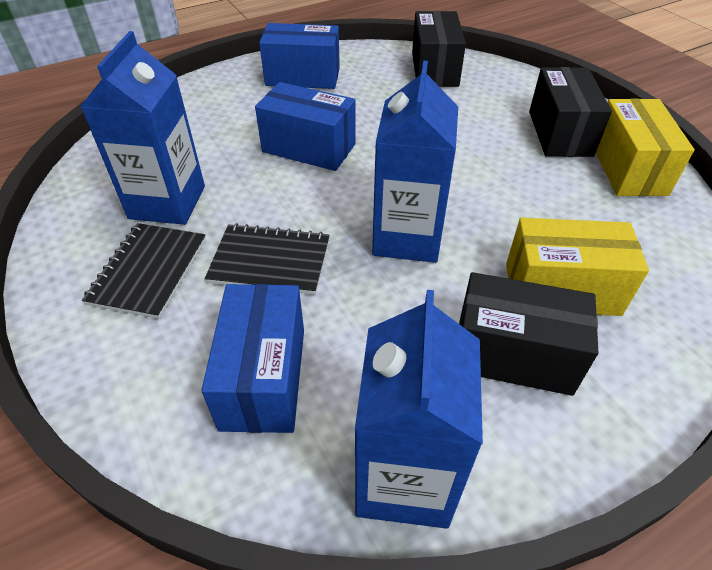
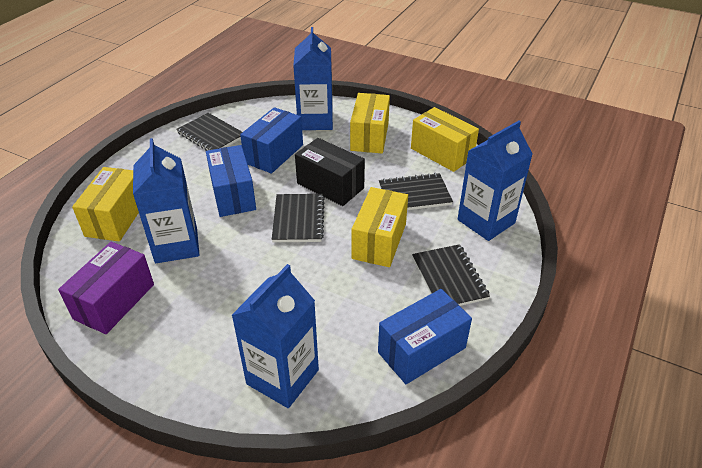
black box: [412,11,466,87] [459,272,598,396] [529,67,612,157] = 3 -> [295,138,365,206] = 1
black notebook: [82,223,206,319] [205,223,330,295] = 2 -> [176,113,242,151] [272,194,325,242] [379,173,453,210] [412,244,490,306] = 4
blue carton: [80,31,205,225] [355,290,483,529] [372,61,458,263] = 3 -> [133,138,199,263] [231,264,319,408] [293,27,333,130] [458,121,533,241] = 4
purple box: none = 0 -> [58,242,154,334] = 1
yellow box: [506,218,649,316] [596,98,695,196] = 2 -> [72,167,139,241] [350,93,390,153] [352,187,408,267] [411,107,479,172] = 4

